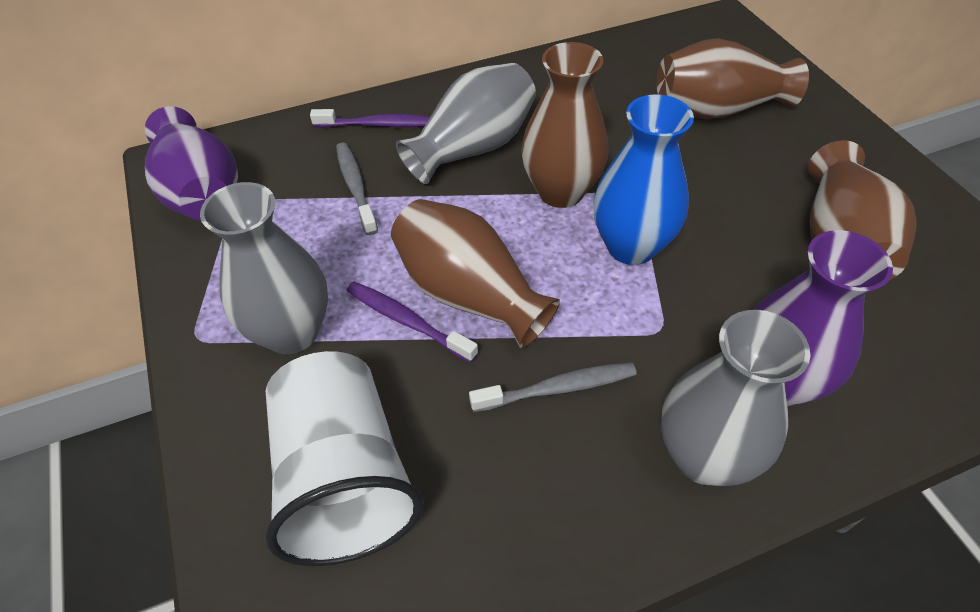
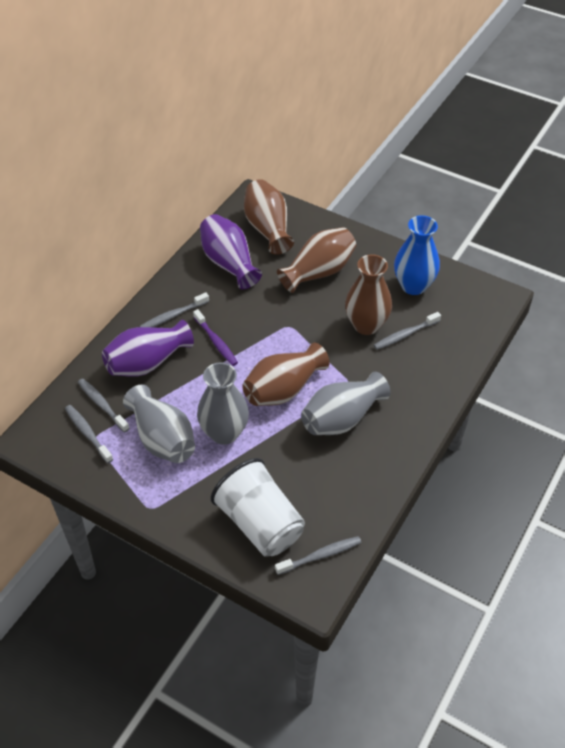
grey toothbrush: [336,142,378,235] [469,362,637,412] = 2 -> [65,405,113,463] [78,379,130,433] [140,292,209,327] [275,536,362,575] [374,312,441,350] = 5
purple toothbrush: [310,109,431,128] [347,282,478,363] = 2 -> [193,309,238,366] = 1

